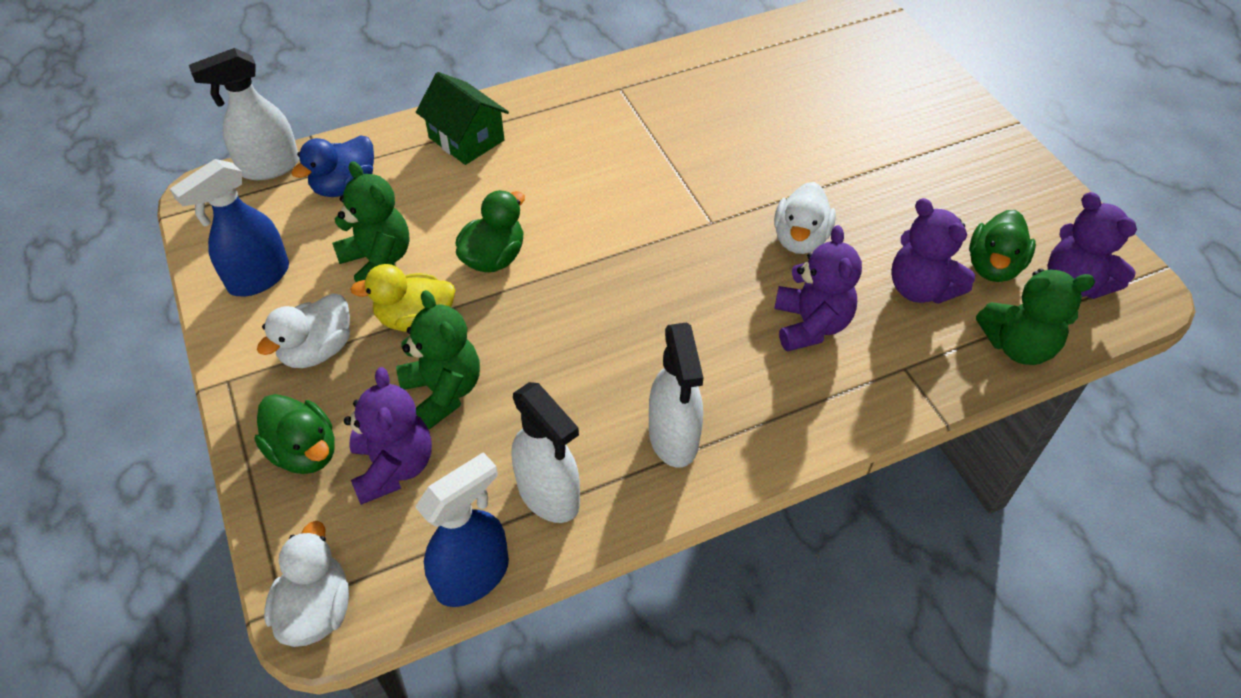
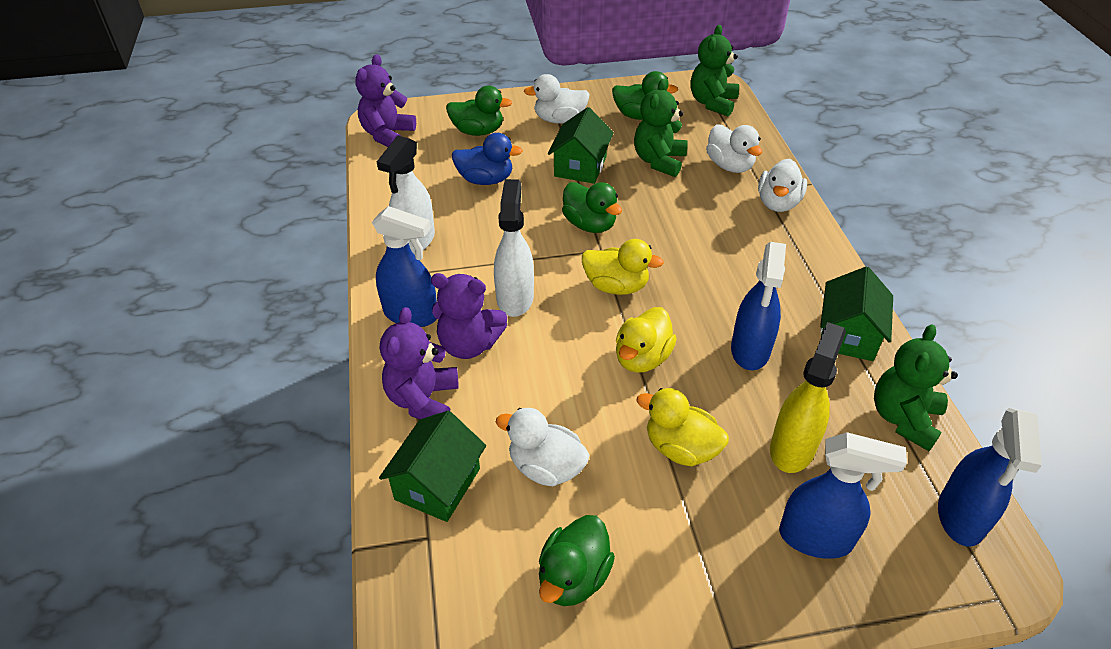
blue spray bottle: [170,159,289,296] [415,452,509,607] = 2 -> [372,206,437,327] [731,242,786,370] [779,432,907,559] [938,408,1042,547] = 4
green duck: [255,394,335,474] [456,190,525,272] [969,210,1036,282] = 3 -> [446,86,512,136] [539,515,615,606] [562,182,622,233] [612,71,678,120] = 4
green house: [416,72,509,165] = 1 -> [379,411,486,522] [548,107,614,184] [820,266,893,361] = 3
purple teddy bear: [344,367,432,505] [774,225,862,352] [891,198,975,304] [1047,192,1137,299] = 4 -> [355,54,416,147] [380,307,459,420] [431,273,508,359] = 3
white duck: [257,293,350,368] [264,521,349,647] [774,182,836,254] = 3 -> [496,408,590,486] [524,74,590,123] [706,124,762,173] [758,159,807,212] = 4
white spray bottle: [189,48,299,180] [512,382,580,523] [649,322,703,467] = 3 -> [377,136,435,255] [494,179,534,317] = 2
yellow duck: [350,264,456,332] = 1 -> [582,239,664,295] [616,307,677,373] [636,388,729,466] = 3
yellow spray bottle: none = 0 -> [770,322,846,473] = 1

